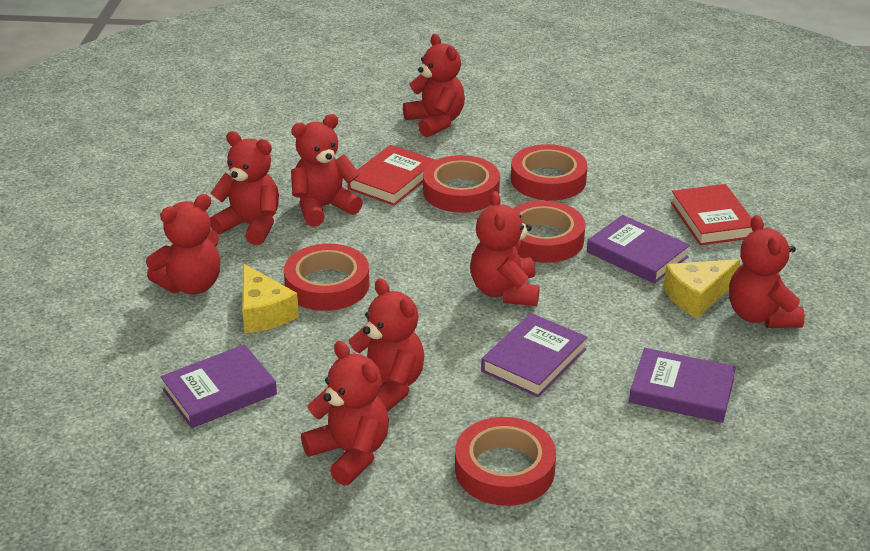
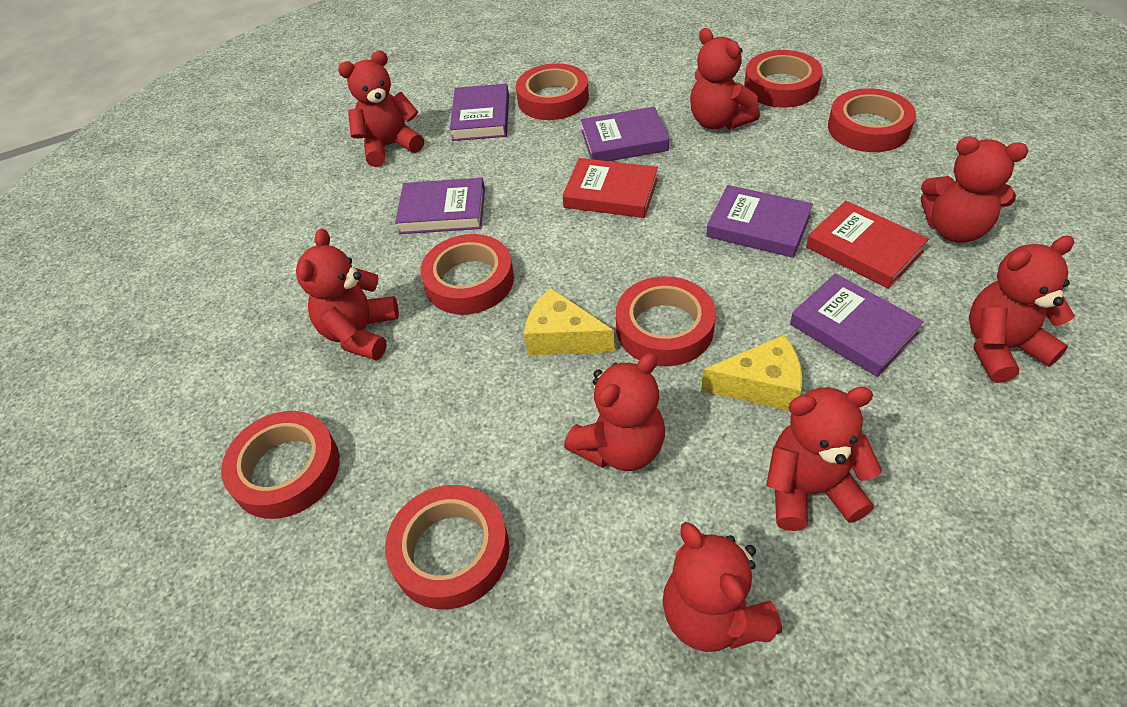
purple book: [161,344,277,428] [481,313,587,397] [587,215,690,284] [629,348,736,423] = 4 -> [395,178,485,234] [450,84,509,141] [581,106,669,161] [706,185,813,258] [790,273,924,377] = 5
red tape: [284,244,369,311] [423,155,500,213] [455,417,556,506] [511,144,588,201] [512,201,585,263] = 5 -> [221,411,340,519] [385,485,510,610] [420,234,514,314] [516,63,589,120] [616,276,716,366] [744,50,823,108] [828,88,916,152] = 7

